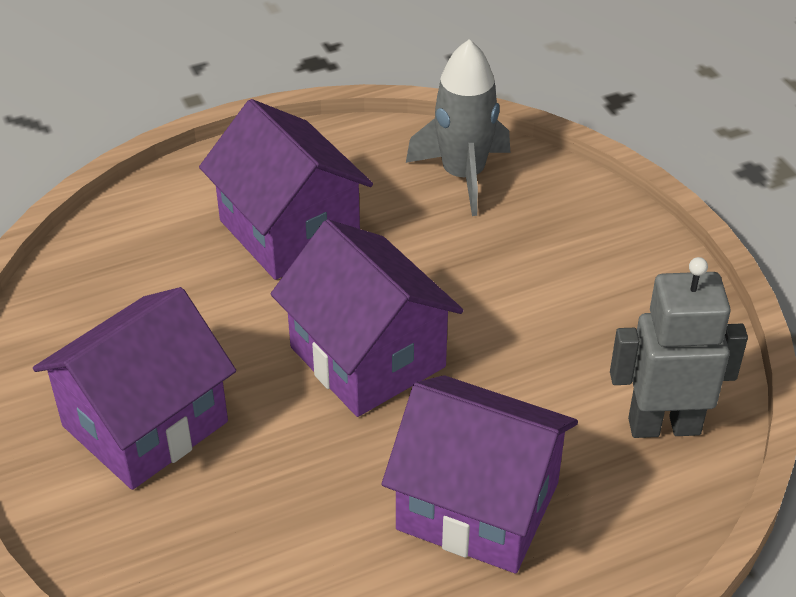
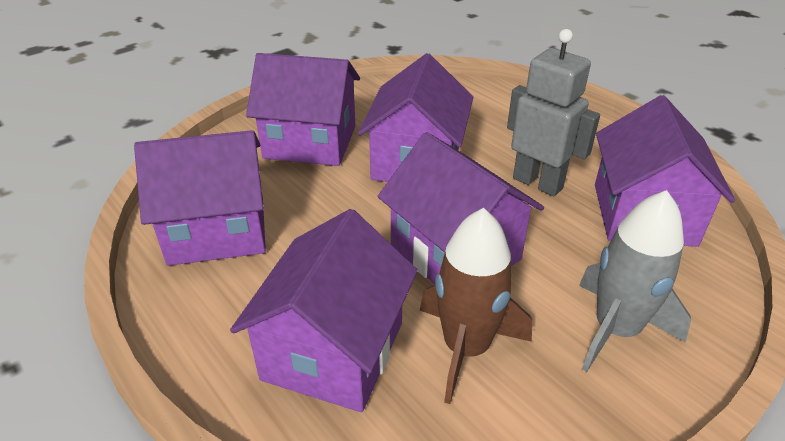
brown rocket: none = 0 -> [420,208,532,404] = 1
purple house: [33,287,236,490] [199,99,373,280] [271,219,464,417] [382,375,578,574] = 4 -> [134,130,266,266] [230,209,418,412] [246,53,360,166] [358,53,473,182] [378,132,544,284] [595,95,735,247] = 6

